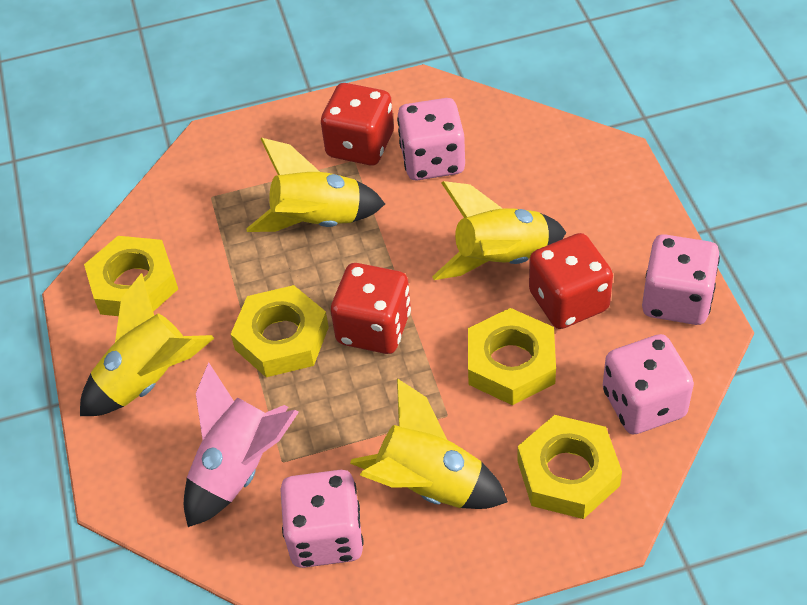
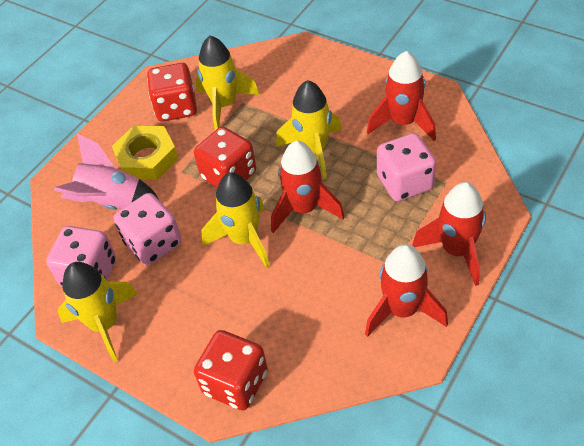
pink dice: [280,470,364,568] [397,98,465,180] [603,334,694,434] [642,234,720,325] = 4 -> [46,226,116,287] [114,193,182,265] [377,133,436,201] = 3
red rocket: none = 0 -> [271,141,345,233] [365,244,448,337] [367,51,436,141] [412,182,486,286] = 4
yellow nut: [84,236,178,316] [231,285,329,377] [468,308,556,405] [517,415,622,519] = 4 -> [112,126,178,180] = 1

